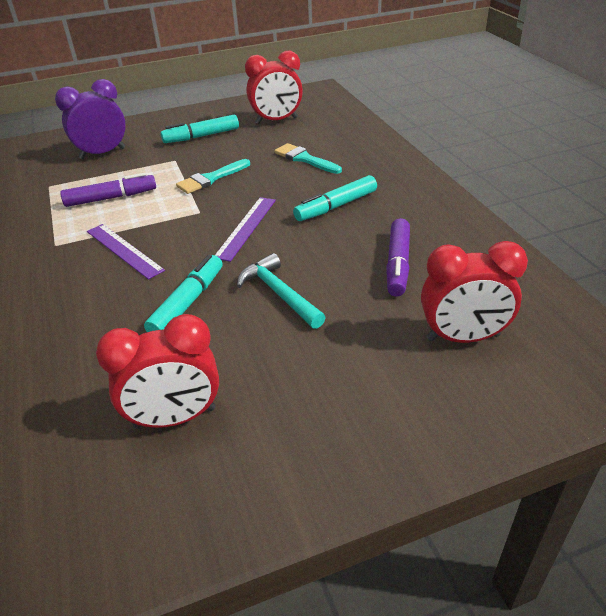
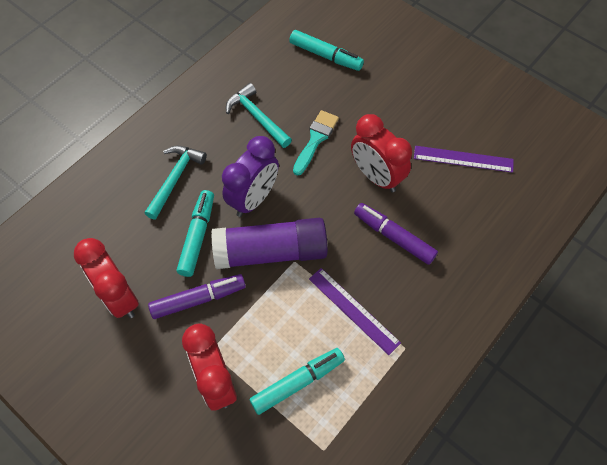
purple glue stick: none = 0 -> [211,218,328,269] = 1
turquoise brush: [176,159,250,194] [274,143,342,174] = 2 -> [293,110,339,176] = 1
turquoise hammer: [237,253,326,329] = 1 -> [144,146,207,220] [226,83,292,148] = 2

